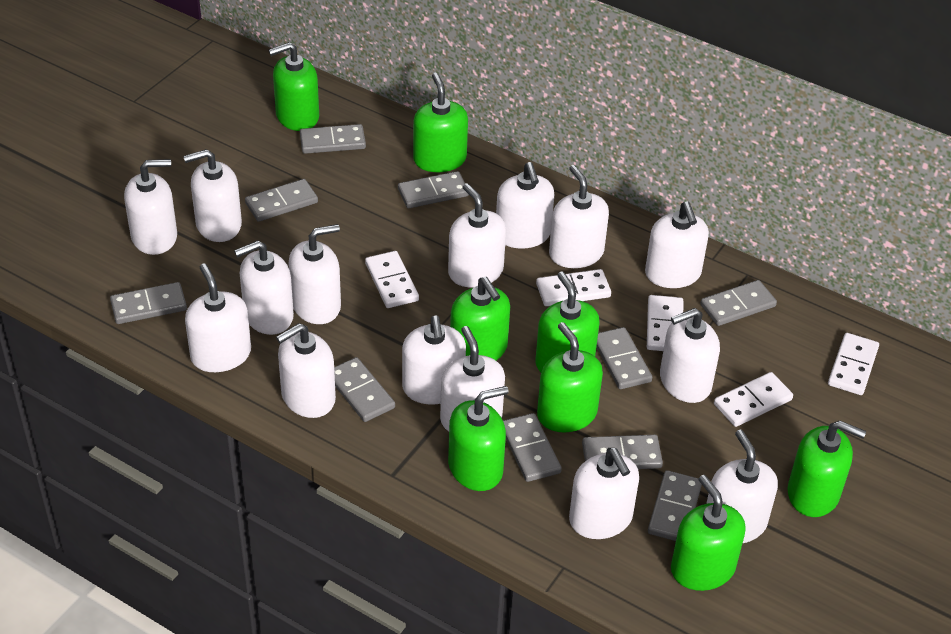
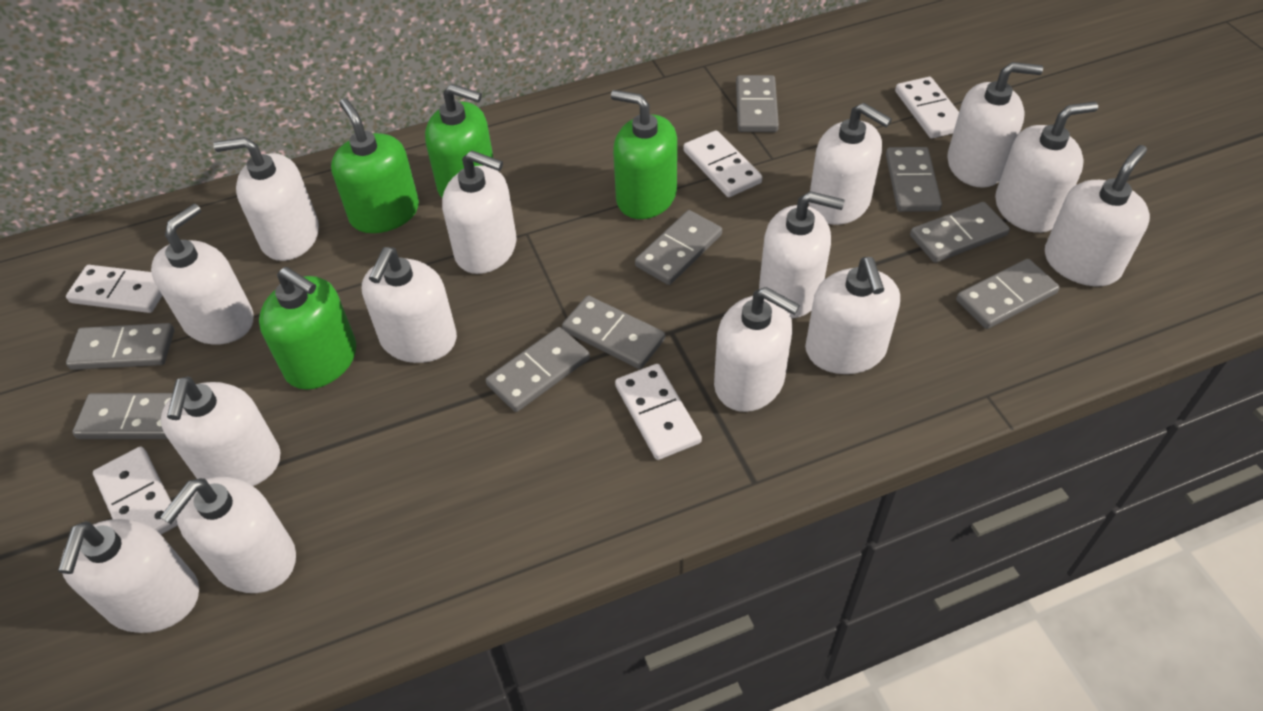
green soap dispenser: [269,42,319,131] [413,73,468,172] [448,386,509,491] [450,277,510,360] [535,271,599,372] [537,322,603,433] [671,475,746,591] [788,421,866,517] = 8 -> [259,267,356,390] [331,98,419,233] [425,84,493,198] [611,90,677,219] = 4
grey domino: [110,282,187,324] [245,179,318,222] [300,124,366,154] [334,357,395,422] [398,171,469,208] [503,413,562,482] [582,435,663,469] [596,327,652,389] [648,470,702,541] [700,280,777,326] = 10 -> [66,323,174,370] [72,393,172,439] [486,327,590,412] [562,295,665,369] [635,210,722,285] [736,75,779,132] [886,147,942,212] [910,202,1010,263] [956,259,1059,329] = 9
white soap dispenser: [124,159,177,255] [183,149,242,242] [185,264,251,372] [234,240,294,335] [276,323,336,418] [288,224,341,324] [402,315,466,405] [440,326,505,432] [448,183,506,287] [496,162,555,249] [549,165,609,268] [569,448,639,539] [645,202,709,288] [660,308,720,403] [706,430,778,543] = 15 -> [58,519,199,633] [151,204,254,345] [160,477,296,593] [161,376,280,486] [213,137,319,261] [362,247,457,363] [442,150,517,274] [714,287,800,412] [759,191,844,318] [805,257,900,374] [809,103,892,225] [947,62,1043,188] [995,101,1098,233] [1045,145,1150,286] = 14

